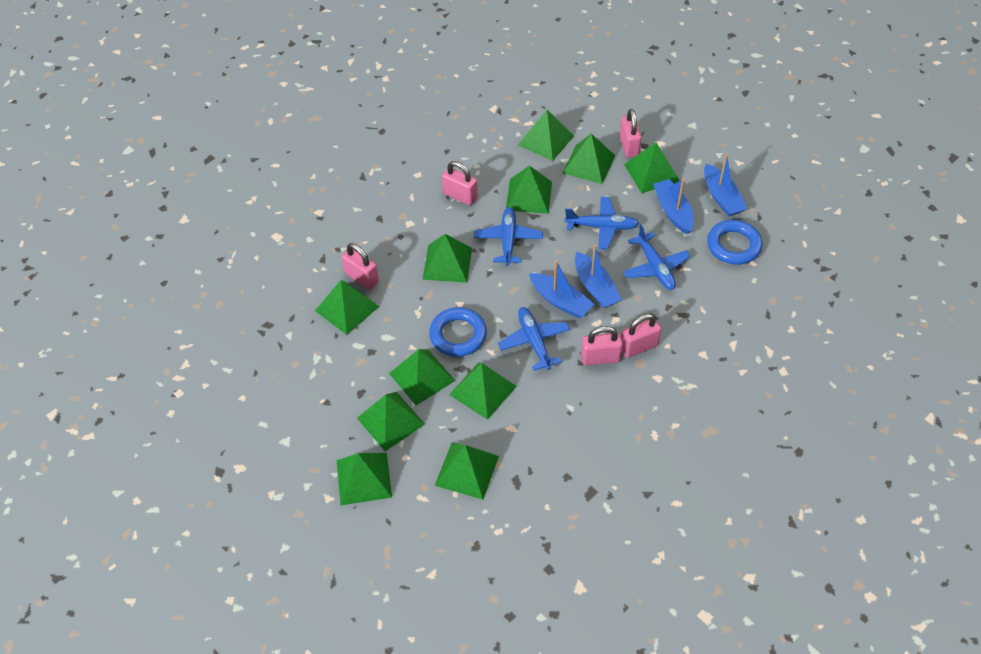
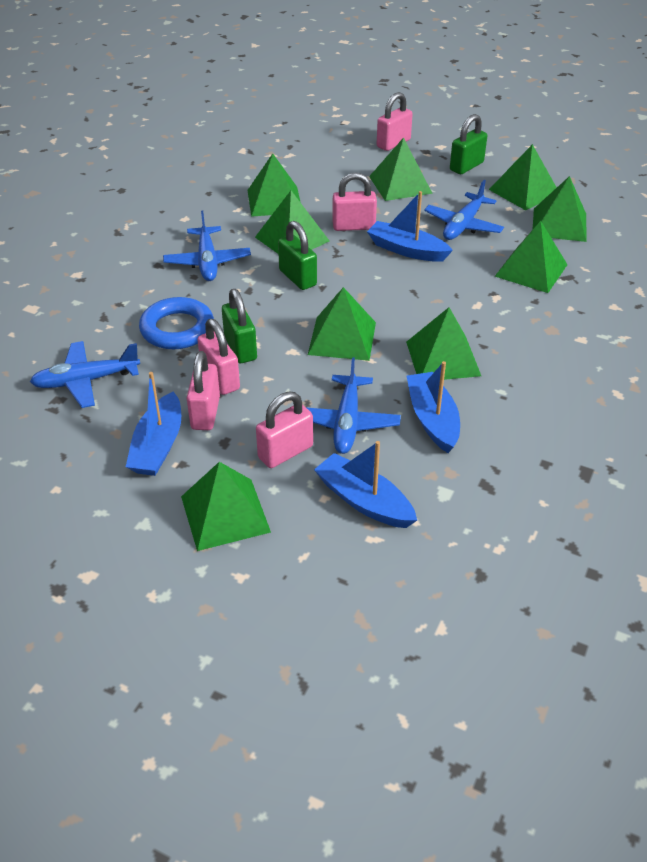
blue ring: [429,307,487,357] [707,220,763,265] = 2 -> [139,297,214,349] = 1
green padlock: none = 0 -> [222,289,257,363] [278,221,317,290] [450,114,487,174] = 3
green pyramid: [315,280,380,335] [337,453,392,505] [357,392,425,451] [389,349,455,405] [422,234,472,283] [435,443,499,499] [449,362,517,420] [506,166,552,214] [518,110,574,161] [563,134,615,184] [624,142,680,193] = 11 -> [181,462,271,551] [247,154,301,217] [255,191,330,254] [308,287,376,361] [369,137,433,201] [406,307,481,380] [489,144,557,210] [495,221,568,293] [533,176,587,242] = 9

